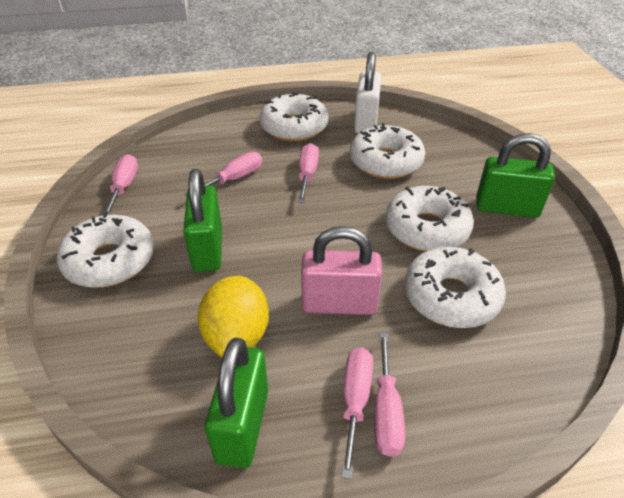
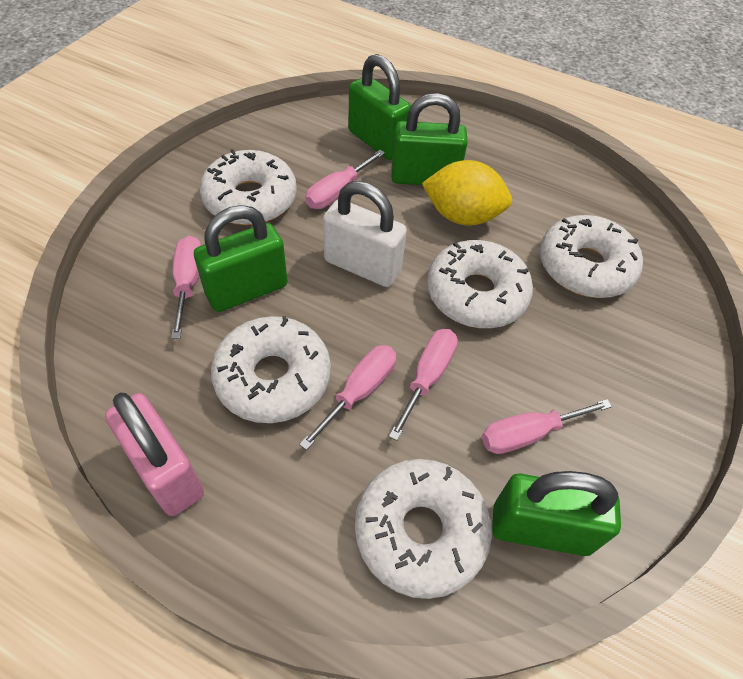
green padlock: [183,169,222,272] [205,338,268,468] [476,133,555,218] = 3 -> [194,205,288,312] [348,54,411,160] [391,93,468,185] [492,471,621,556] = 4

